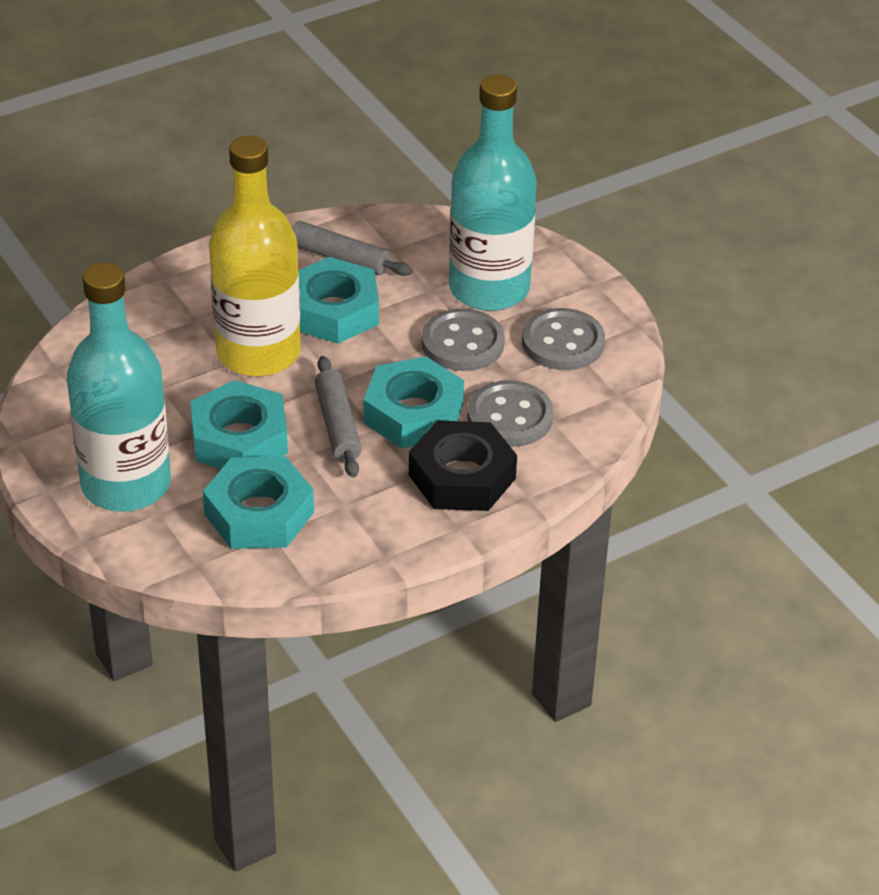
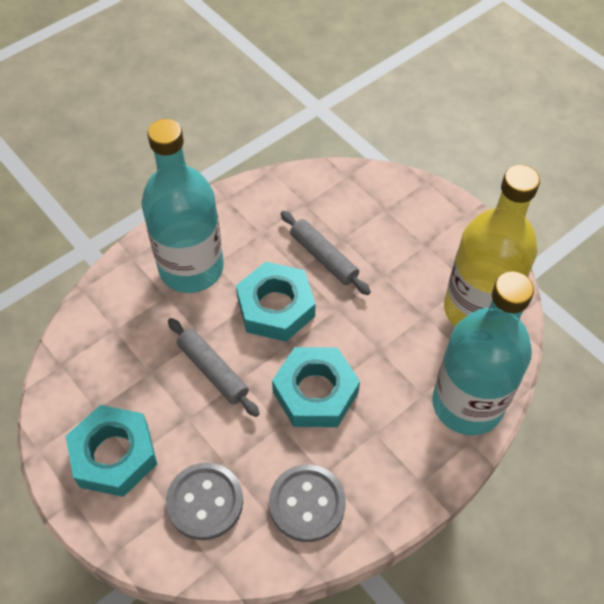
black nut: [409,421,517,511] = 1 -> none = 0
grey button: [422,309,505,371] [467,380,554,447] [522,308,605,370] = 3 -> [166,463,243,540] [269,464,346,542] = 2
turquoise nut: [190,380,288,469] [203,456,314,549] [299,257,379,344] [364,356,464,448] = 4 -> [65,405,157,497] [236,262,316,342] [272,347,360,427] = 3

